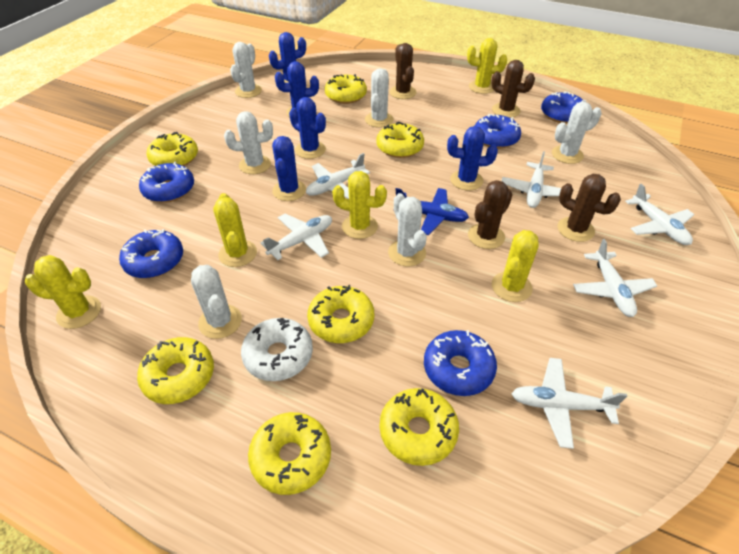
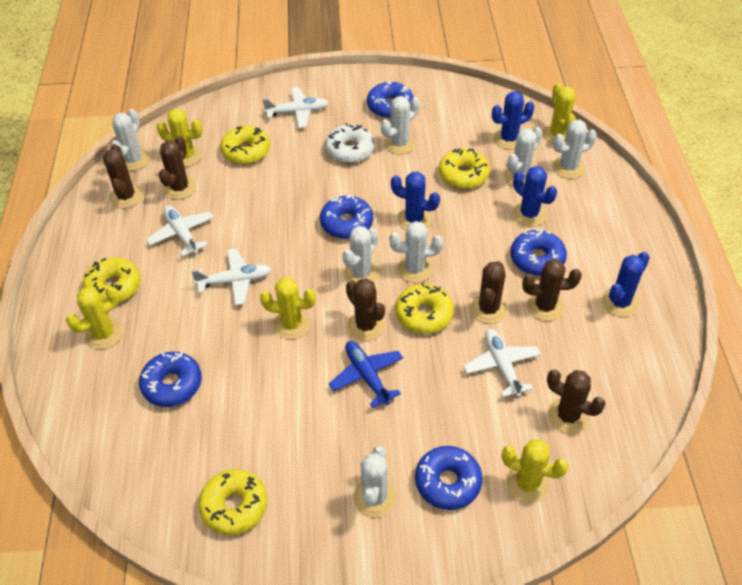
blue cactus: [269,32,306,83] [272,136,306,201] [275,61,319,117] [289,97,326,159] [447,126,498,190] = 5 -> [391,172,440,230] [492,91,534,149] [512,166,557,226] [602,252,650,317] = 4
brown cactus: [390,43,416,99] [468,180,513,249] [491,60,535,118] [558,174,621,242] = 4 -> [103,144,143,208] [159,136,196,200] [346,278,385,341] [470,261,508,324] [522,259,582,321] [547,369,606,434] = 6
white cactus: [191,265,242,339] [224,111,273,174] [230,42,262,98] [365,68,394,128] [388,193,427,266] [552,102,601,164] = 6 -> [111,109,150,171] [343,226,380,283] [353,446,397,517] [381,96,420,154] [389,221,443,283] [504,127,542,186] [552,120,597,179] = 7
white plane: [261,214,332,260] [306,153,370,199] [502,151,561,208] [511,358,627,449] [573,239,657,317] [625,184,694,245] = 6 -> [146,205,214,256] [191,248,271,306] [262,87,329,128] [463,329,541,397] = 4
yellow donut: [137,337,214,404] [146,132,198,166] [248,412,331,495] [307,285,374,343] [325,74,367,104] [376,122,424,158] [380,388,459,466] = 7 -> [83,257,141,303] [199,469,267,535] [220,126,270,164] [395,282,454,334] [439,148,490,189] = 5

